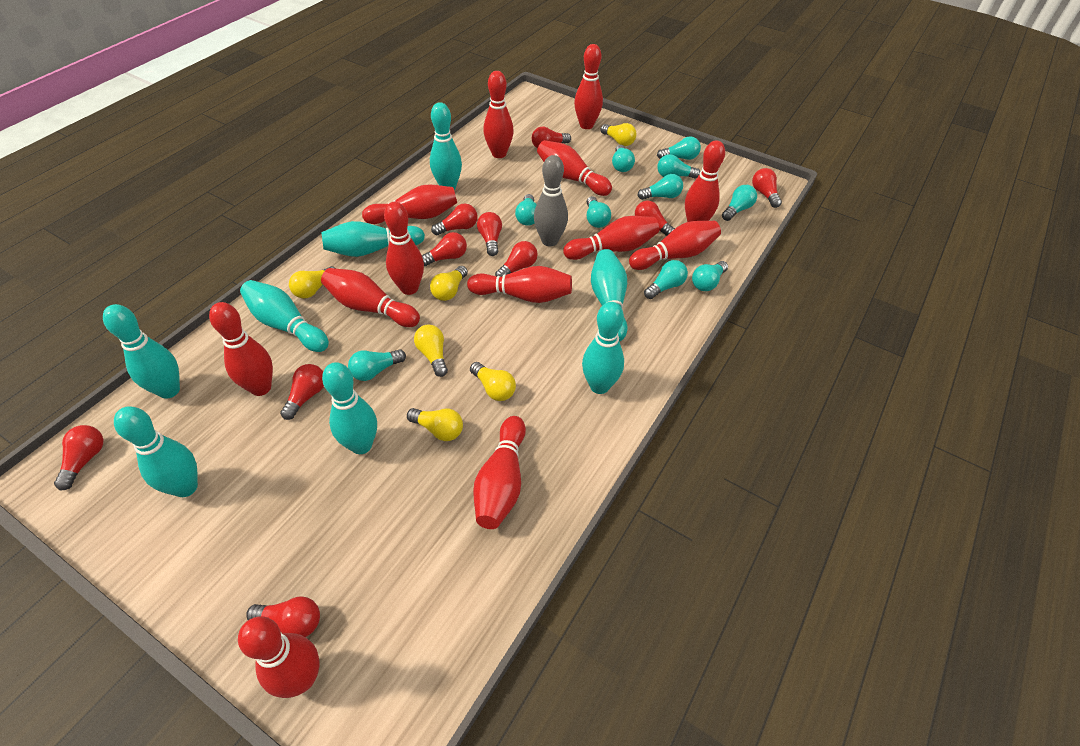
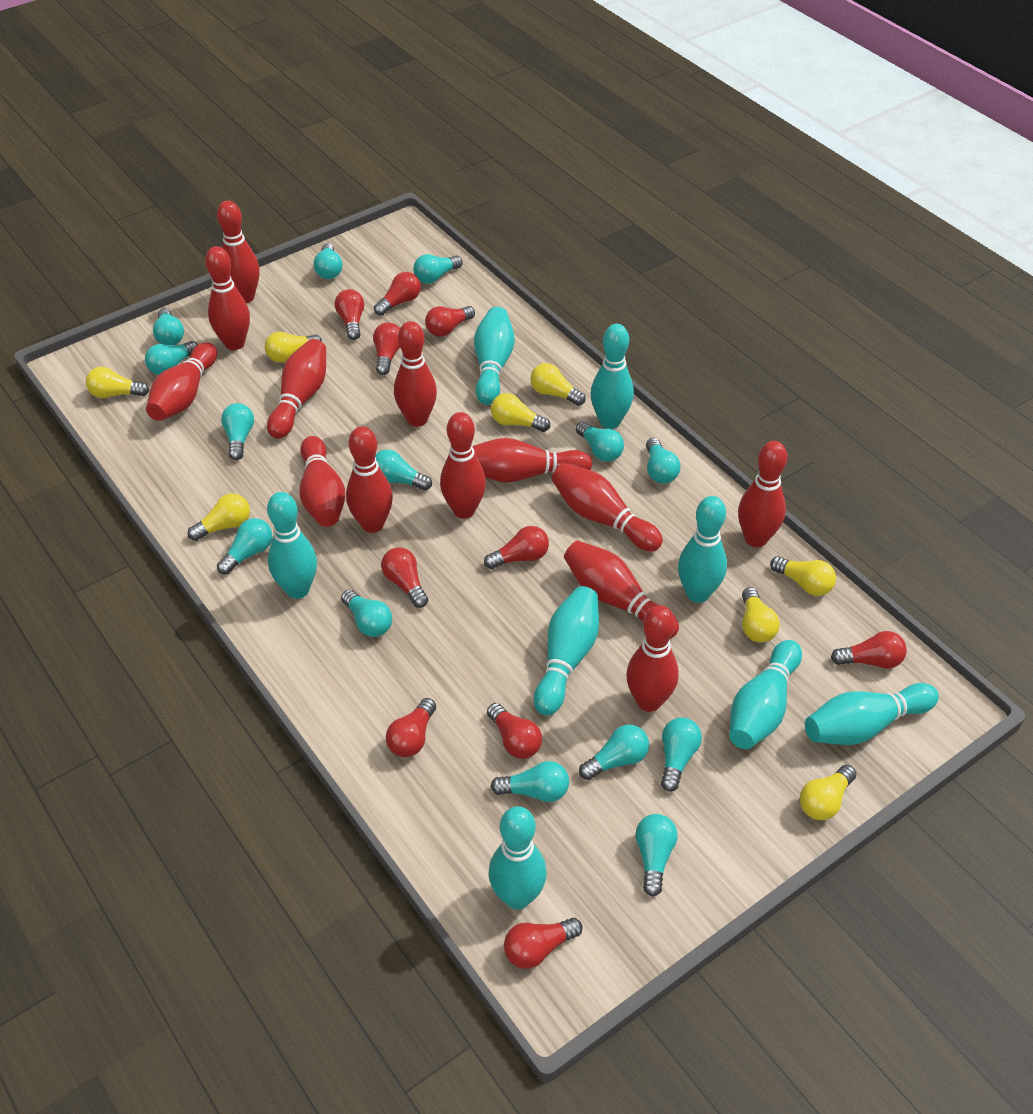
grey bowling pin: [534,155,568,246] = 1 -> none = 0
turquoise light bulb: [348,349,406,381] [515,194,537,226] [587,196,611,228] [612,145,635,172] [638,174,683,200] [644,260,688,299] [657,136,701,160] [657,154,700,179] [692,261,728,291] [722,185,757,221] = 10 -> [145,341,198,375] [153,308,184,345] [217,518,272,575] [221,403,254,460] [314,243,342,279] [341,589,392,637] [375,450,432,491] [413,254,462,284] [490,761,569,802] [576,421,624,462] [579,725,649,780] [635,814,678,897] [646,438,681,484] [661,717,702,792] = 14
yellow light bulb: [289,266,336,299] [407,408,463,441] [414,325,448,377] [430,266,468,301] [470,362,516,401] [600,123,636,146] = 6 -> [86,367,149,398] [187,493,250,541] [265,332,322,363] [491,393,550,432] [530,363,586,406] [742,587,780,643] [770,556,836,596] [800,765,856,820] = 8

